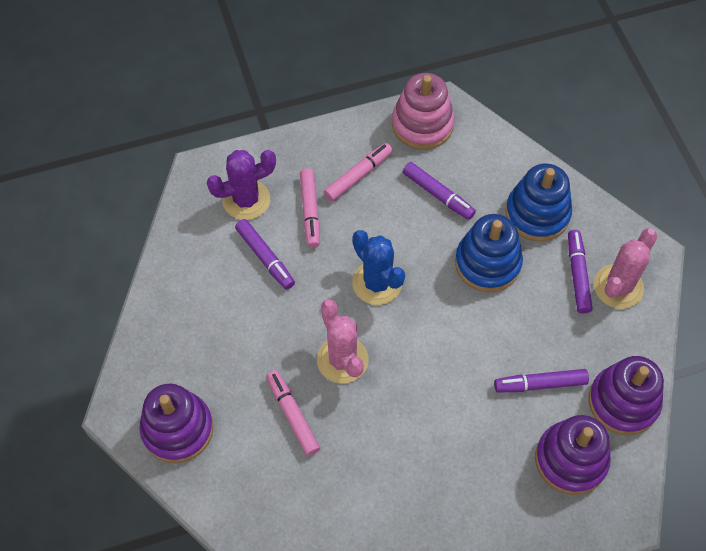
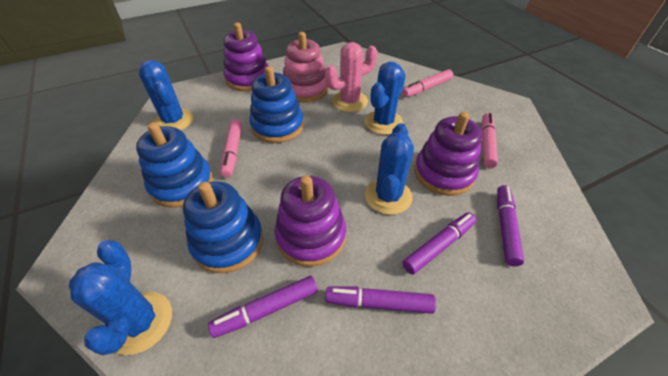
blue cactus: [352,230,405,305] = 1 -> [69,240,172,355] [139,60,193,130] [365,62,406,135] [365,123,414,215] = 4
blue stacking toy: [455,214,523,292] [505,163,572,241] = 2 -> [136,122,213,208] [183,181,264,273] [249,66,304,143] = 3
pink cactus: [317,299,369,384] [594,228,658,309] = 2 -> [325,42,378,112] = 1
purple cactus: [207,150,276,220] = 1 -> none = 0

